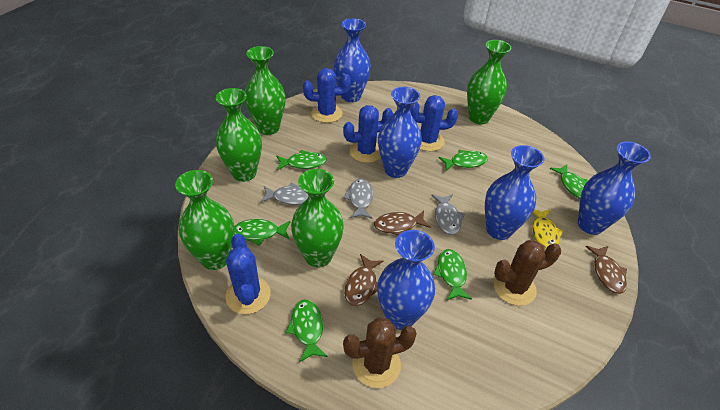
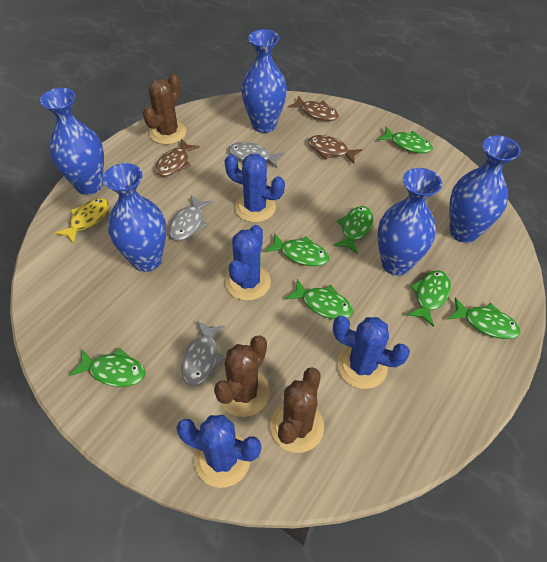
brown cactus: [343,318,417,388] [494,240,561,306] = 2 -> [143,74,186,145] [214,336,270,417] [270,367,324,453] = 3
green fish: [234,219,291,246] [276,150,327,170] [286,300,328,362] [433,249,472,301] [439,150,488,171] [550,165,588,199] = 6 -> [70,348,145,387] [265,233,329,266] [285,279,353,319] [333,206,374,254] [378,127,433,153] [407,270,451,327] [448,297,520,339] = 7
green vase: [175,170,235,270] [216,88,262,182] [245,46,286,135] [291,169,344,268] [467,40,511,124] = 5 -> none = 0

